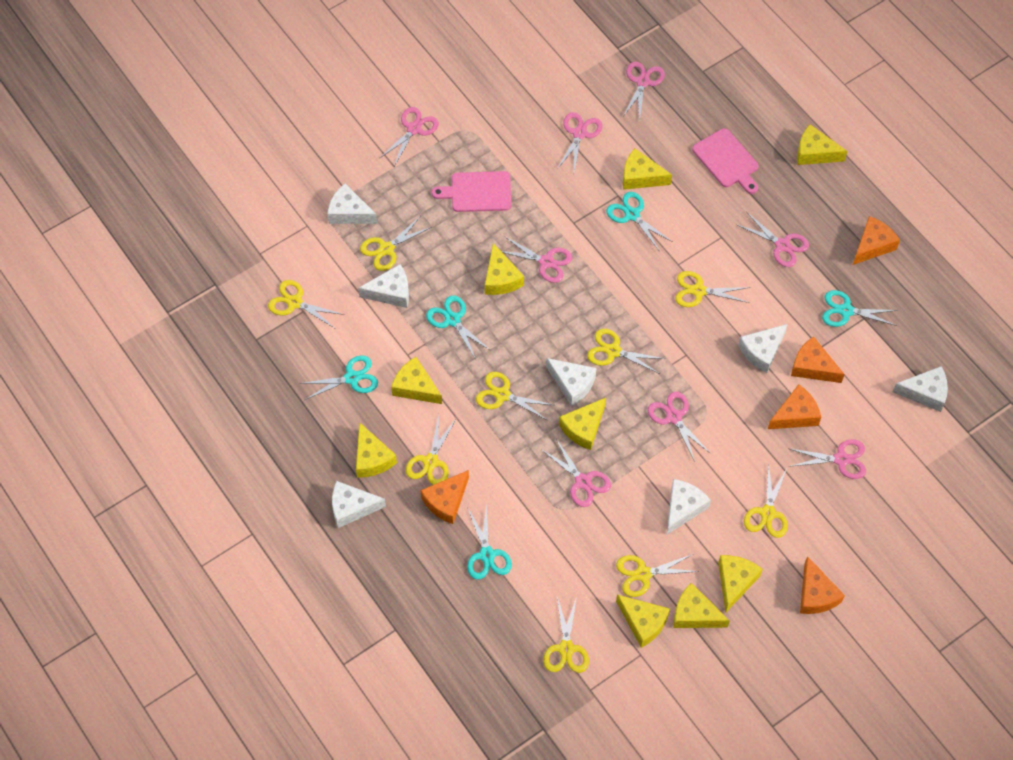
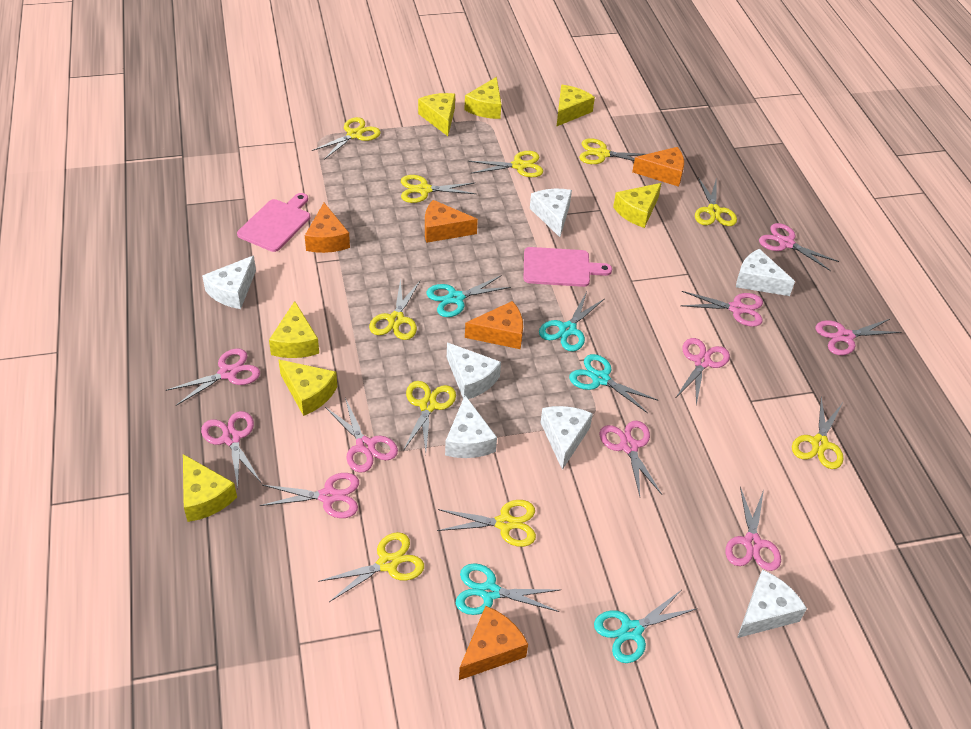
pink scissors: [380,107,439,166] [501,236,572,283] [541,439,611,507] [557,112,602,171] [623,61,665,121] [648,392,711,462] [736,212,809,267] [788,439,866,479] = 8 -> [166,348,260,406] [201,411,261,488] [260,473,359,518] [325,398,398,473] [600,421,662,497] [676,338,730,406] [680,291,763,327] [725,487,781,571] [759,223,839,271] [816,318,901,355] = 10
yellow cheese: [356,422,397,478] [391,357,442,404] [485,243,524,295] [559,398,606,450] [616,595,670,648] [623,149,672,190] [673,583,730,628] [718,555,763,613] [797,124,848,165] = 9 -> [183,454,237,522] [269,301,319,358] [278,359,337,416] [418,93,455,136] [464,77,501,119] [556,85,595,127] [613,183,662,228] = 7
yellow scissors: [268,280,344,328] [360,217,432,271] [406,415,457,485] [476,372,553,420] [543,596,589,673] [587,329,666,374] [616,554,699,597] [675,271,750,307] [744,463,788,538] = 9 -> [312,117,381,160] [318,532,424,602] [369,278,420,340] [401,175,476,203] [403,381,456,452] [437,500,536,547] [468,151,543,177] [579,138,646,164] [695,177,737,226] [792,397,844,469] = 10

